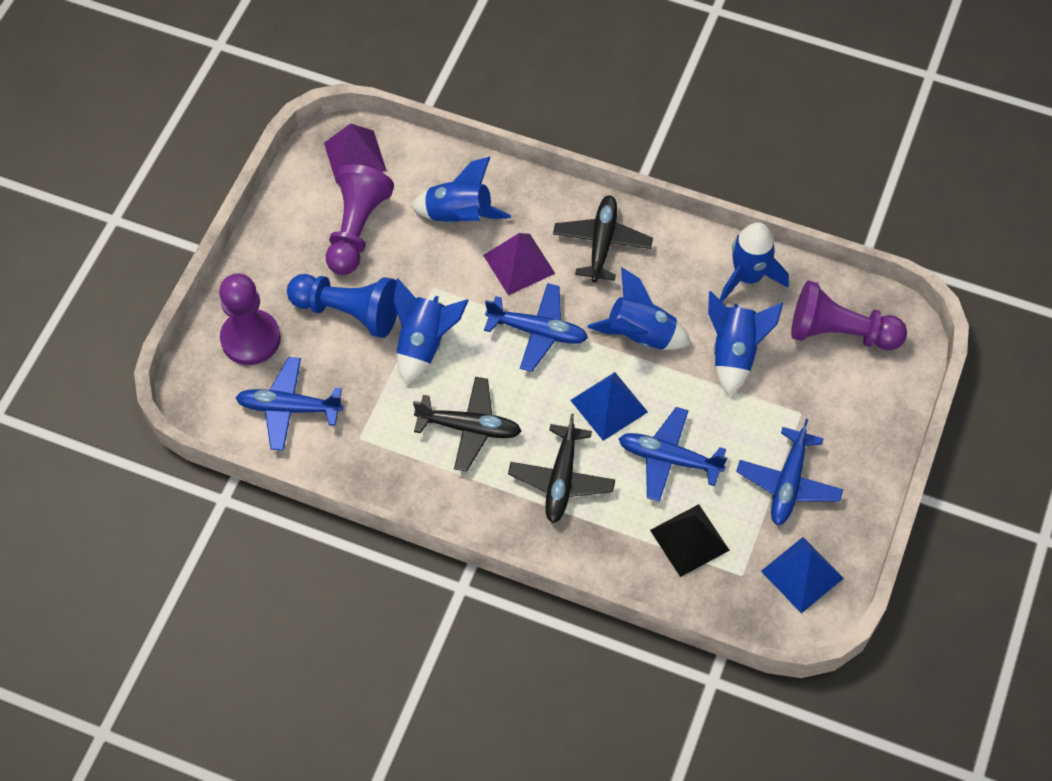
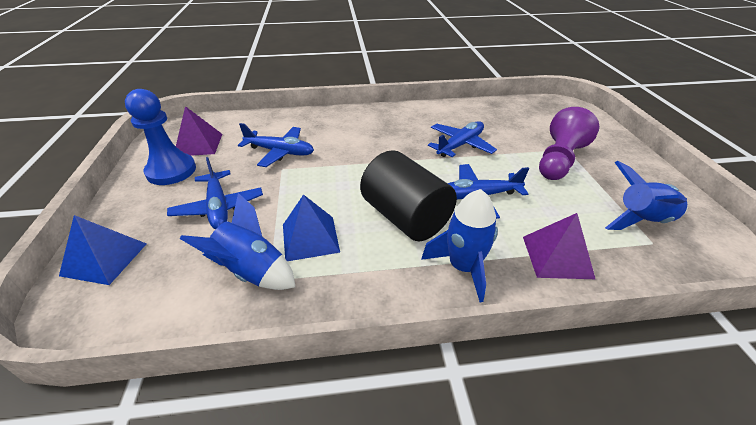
black cylinder: none = 0 -> [360,150,457,241] = 1
black plane: [413,377,522,471] [508,413,615,523] [553,195,653,283] = 3 -> none = 0
black pyramid: [650,504,730,577] = 1 -> none = 0
blue rocket: [393,278,469,385] [411,157,511,224] [587,268,691,350] [708,291,783,396] [720,222,789,302] = 5 -> [180,193,295,290] [421,189,498,302] [605,161,688,230] = 3
purple pawn: [219,274,281,365] [326,164,394,275] [791,280,907,350] = 3 -> [539,107,599,180] = 1

